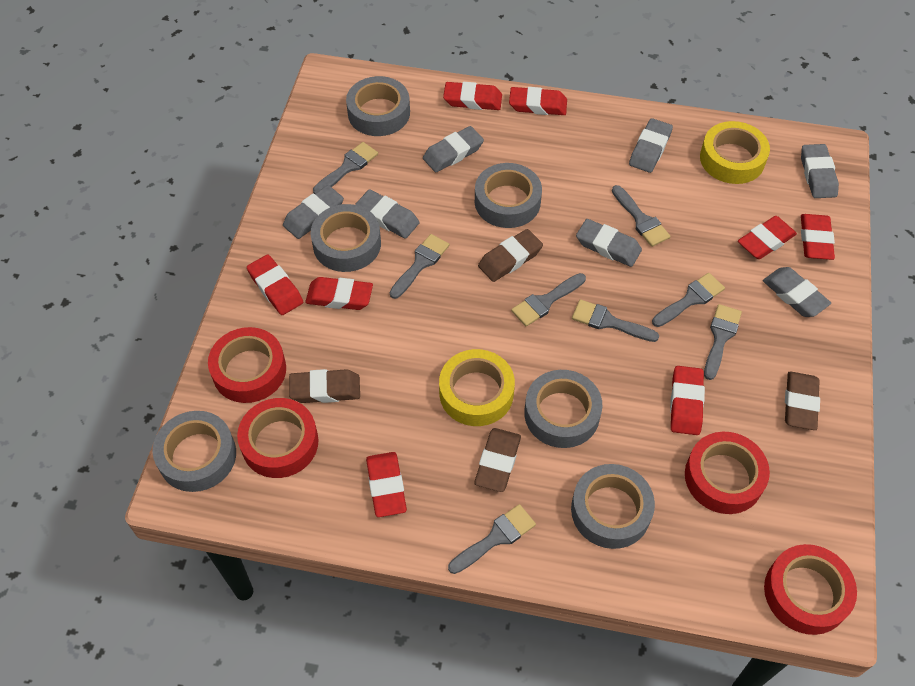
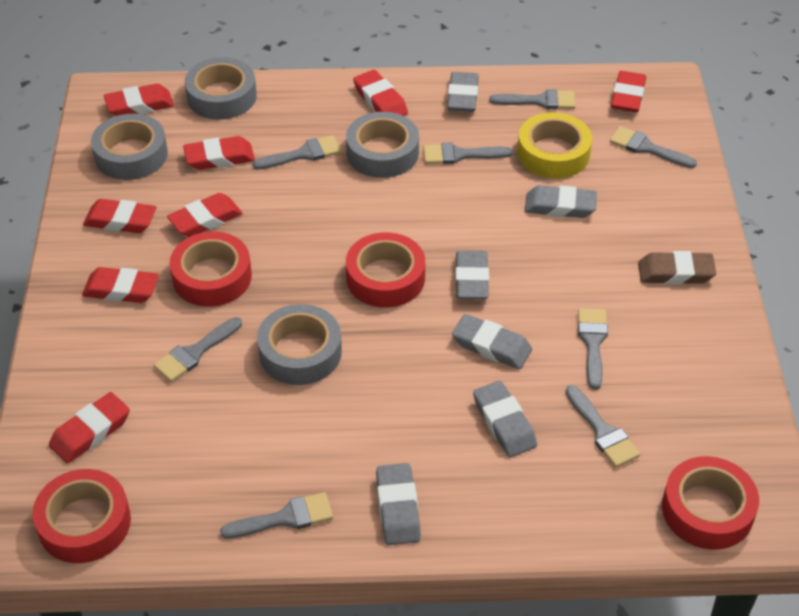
brown eraser: [289,369,360,403] [474,428,521,492] [478,229,543,282] [785,372,820,430] = 4 -> [638,251,716,285] = 1
grey eraser: [283,185,344,239] [355,189,419,239] [423,126,484,172] [576,219,642,267] [629,118,673,173] [763,267,831,317] [801,144,839,198] = 7 -> [376,463,421,545] [447,72,479,112] [452,314,532,369] [455,250,489,299] [473,381,537,457] [525,185,597,218] = 6
grey tape: [153,411,236,492] [311,204,381,272] [346,76,410,136] [475,163,542,228] [524,370,602,448] [571,464,655,549] = 6 -> [91,114,168,180] [184,57,257,120] [257,304,342,385] [346,112,419,178] = 4
yellow tape: [439,349,515,426] [700,121,770,184] = 2 -> [517,112,592,179] = 1

